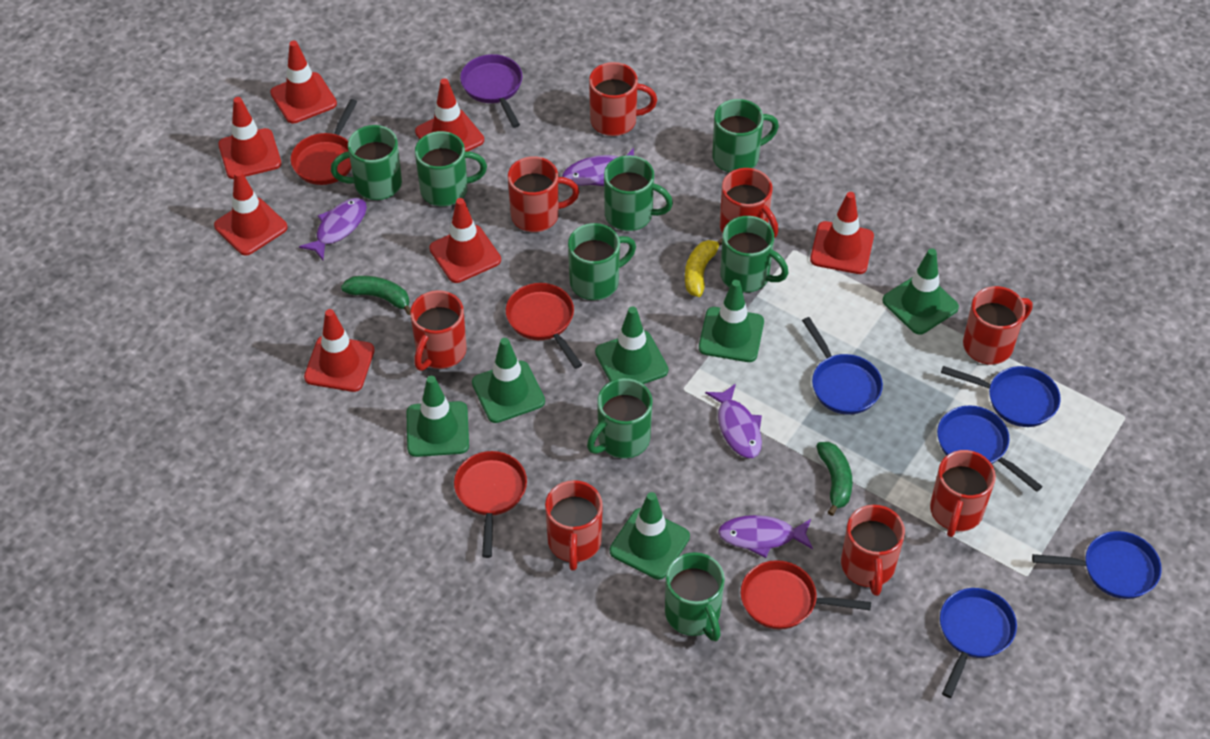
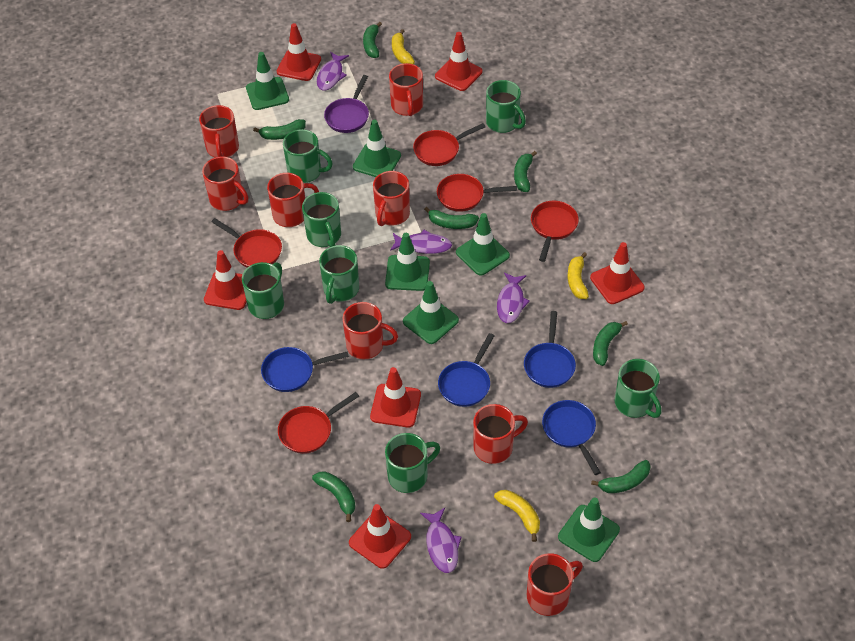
blue pan: [802,317,883,415] [937,406,1043,492] [940,588,1017,698] [941,366,1061,427] [1032,531,1162,599] = 5 -> [261,347,349,392] [438,333,494,407] [524,311,576,388] [542,400,601,475] = 4
green banana: [341,276,411,315] [816,442,852,516] = 2 -> [253,119,306,140] [312,471,356,522] [363,22,382,58] [424,207,479,229] [514,151,537,192] [591,460,651,493] [593,321,628,366] = 7
green mug: [331,125,402,200] [415,131,487,206] [568,223,636,300] [587,378,652,459] [604,155,673,231] [665,552,725,641] [712,99,779,173] [720,216,788,293] = 8 -> [242,262,284,319] [283,129,333,183] [302,192,341,247] [319,245,359,304] [385,433,440,493] [486,80,526,133] [615,359,661,418] = 7
red pan: [291,99,358,185] [454,451,527,558] [506,283,582,369] [741,560,871,630] = 4 -> [212,218,282,268] [278,392,359,454] [413,123,486,166] [437,174,517,212] [531,201,579,262] = 5
red traffic cone: [214,170,288,256] [218,97,281,179] [270,41,337,124] [304,309,375,392] [415,78,484,152] [429,198,501,283] [810,192,874,274] = 7 -> [204,250,247,310] [277,23,321,81] [349,504,411,569] [370,367,421,428] [435,32,482,91] [590,242,645,304] = 6
yellow banana: [685,239,722,297] = 1 -> [392,29,415,64] [494,490,540,542] [567,252,589,299] = 3

